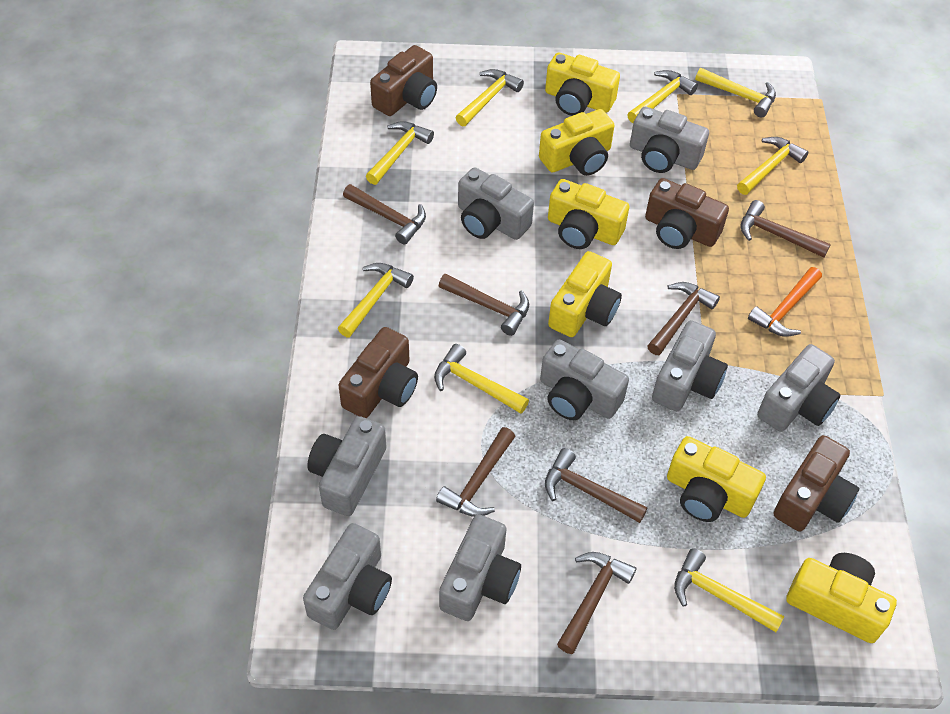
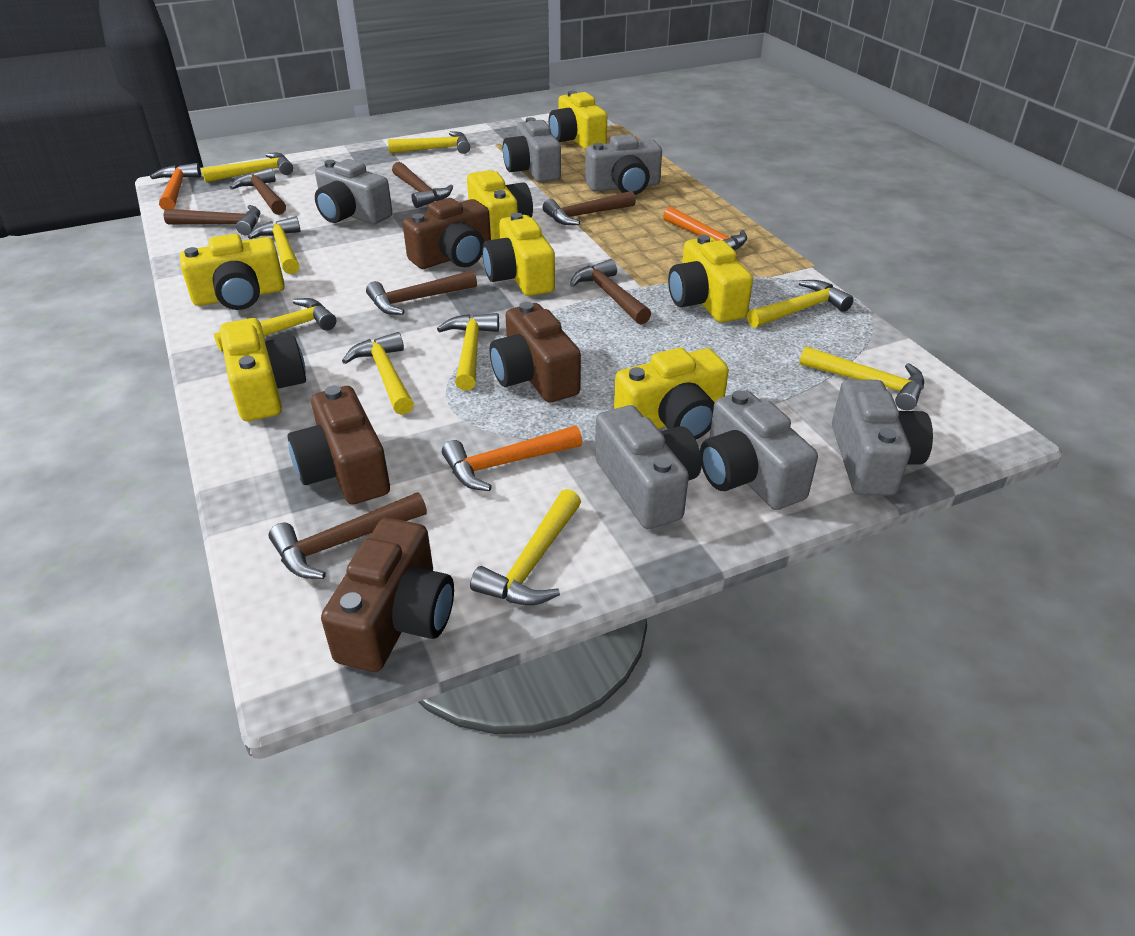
grey camera: [303,523,392,630] [307,416,386,516] [439,514,521,621] [458,167,534,240] [540,340,629,420] [630,107,709,173] [652,320,728,411] [757,344,840,432] = 8 -> [315,159,392,224] [503,117,561,182] [585,134,662,195] [595,405,702,529] [700,390,818,510] [832,379,933,496] = 6
orange hammer: [748,267,822,337] = 1 -> [150,163,201,210] [442,426,582,491] [663,206,747,251] = 3
yellow camera: [539,109,615,176] [545,53,620,116] [548,179,629,249] [548,251,622,337] [667,436,766,522] [786,553,897,643] = 6 -> [180,234,285,310] [220,318,306,421] [467,170,533,240] [482,213,555,296] [549,91,607,150] [614,348,729,439] [668,235,753,323] = 7
yellow hammer: [338,263,414,337] [366,121,434,185] [434,344,529,414] [456,69,524,126] [627,70,698,123] [674,548,784,632] [695,68,776,117] [737,137,808,195] = 8 -> [201,153,293,183] [214,298,336,351] [248,216,301,274] [342,332,414,415] [388,131,470,154] [437,313,499,390] [470,489,581,606] [747,280,854,328] [799,346,924,411] = 9

